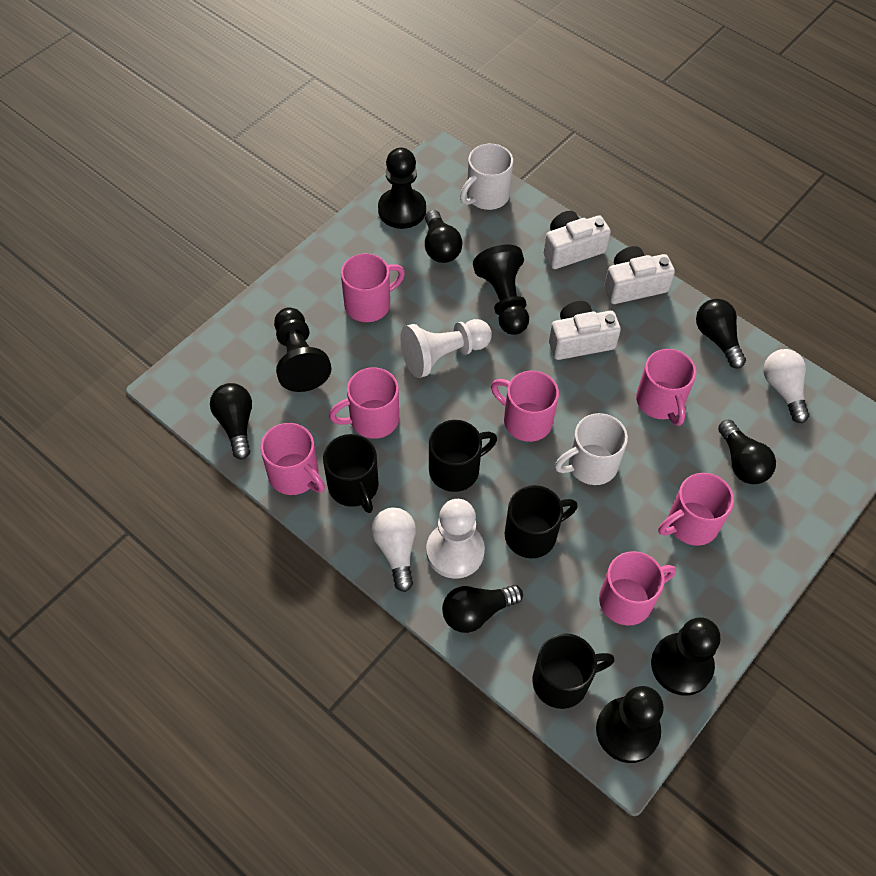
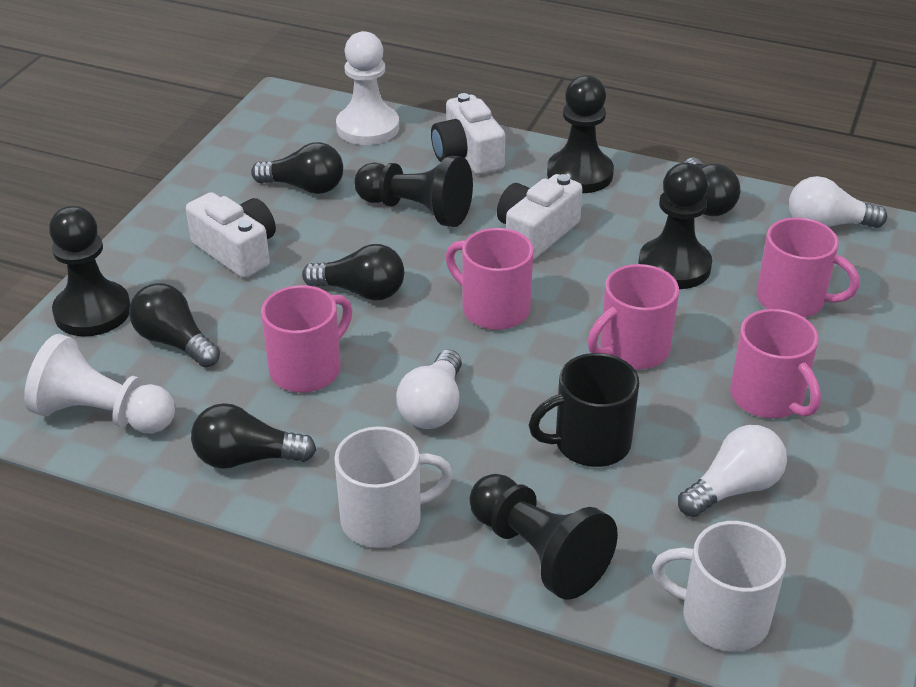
black mug: [323,434,379,513] [429,420,497,492] [505,485,578,558] [532,633,615,709] = 4 -> [529,353,639,467] = 1
pink mug: [261,423,325,495] [329,367,399,439] [341,253,405,322] [491,371,559,442] [599,551,676,626] [636,349,696,426] [658,473,734,546] = 7 -> [261,285,352,393] [446,228,534,330] [588,264,679,370] [730,309,821,418] [757,217,860,317] = 5
white light bulb: [371,507,416,592] [764,349,810,423] = 2 -> [396,350,462,429] [678,425,787,517] [789,176,887,228] = 3

